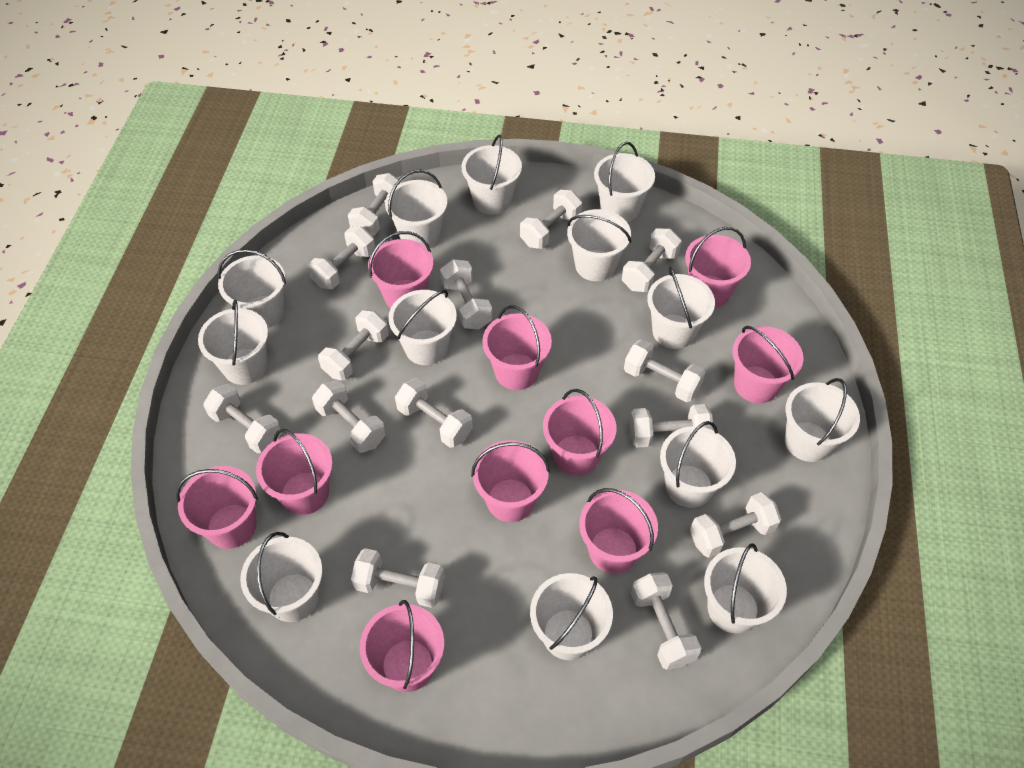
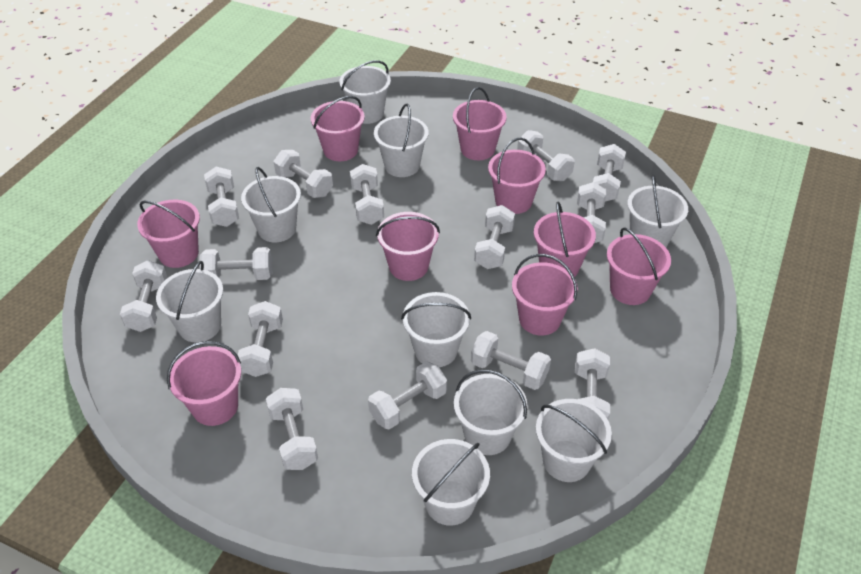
pink bucket: [176,466,258,549] [256,429,333,515] [360,600,444,692] [368,231,433,308] [471,440,550,522] [482,305,552,390] [543,389,616,476] [579,488,658,574] [685,227,751,308] [732,326,804,403] = 10 -> [137,200,200,268] [167,341,241,426] [311,96,365,161] [376,212,440,281] [453,87,507,160] [488,137,546,214] [512,254,578,336] [534,201,596,277] [607,227,671,305] = 9
white bucket: [198,300,268,385] [218,249,286,328] [240,532,323,622] [385,170,447,248] [388,290,457,365] [461,135,522,214] [530,573,613,660] [567,209,631,281] [594,142,655,222] [647,267,715,349] [660,421,736,508] [704,543,787,633] [785,378,860,462] = 13 -> [156,261,223,343] [241,167,301,242] [339,60,391,124] [374,104,428,177] [401,292,471,367] [412,439,490,526] [454,369,527,455] [536,399,612,482] [627,175,688,247] = 9

